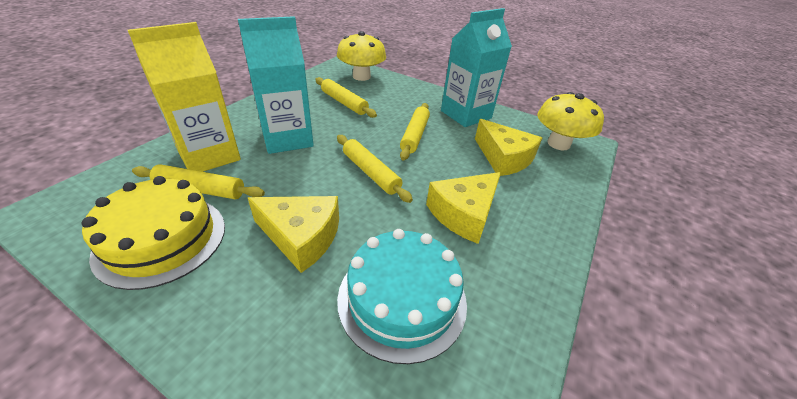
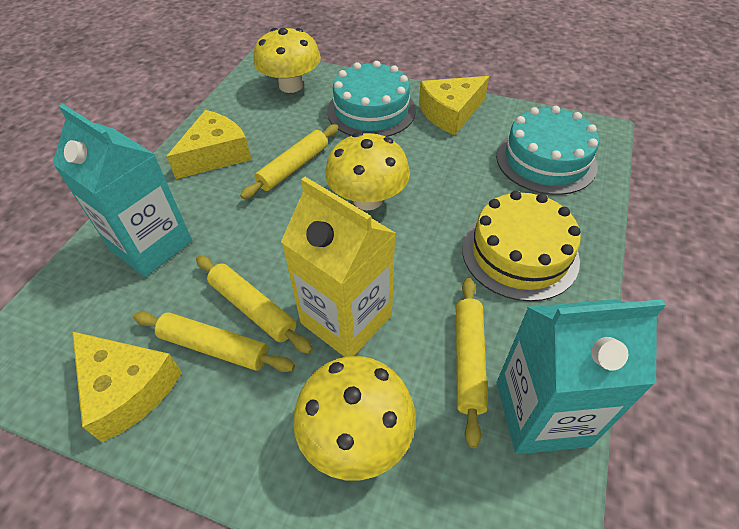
turquoise cake: [337,229,467,364] = 1 -> [327,61,416,137] [496,106,599,195] = 2
yellow mushroom: [337,31,386,81] [537,92,604,150] = 2 -> [253,28,321,93] [293,356,416,480] [325,132,410,210] = 3

